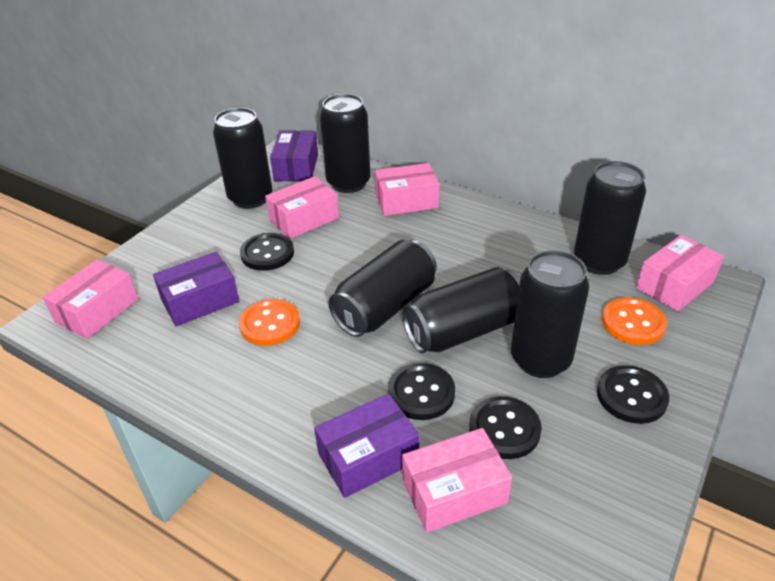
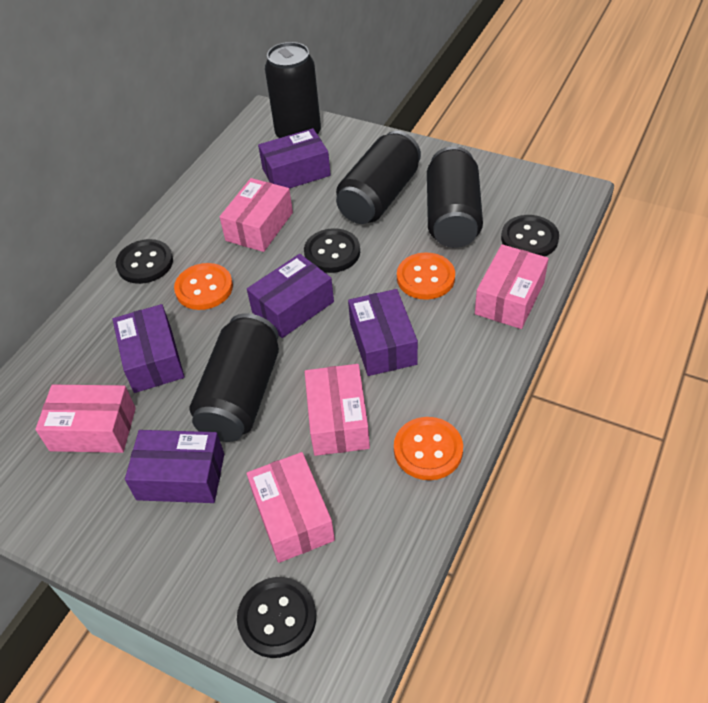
black can: [213,108,272,209] [320,94,371,193] [328,240,437,337] [402,267,520,353] [511,250,589,378] [574,161,646,275] = 6 -> [190,313,279,442] [265,42,321,138] [336,131,421,224] [427,146,483,248] = 4
orange button: [239,299,300,346] [602,297,667,345] = 2 -> [174,263,233,310] [394,417,463,480] [397,253,455,300] = 3
purple box: [153,252,239,326] [270,131,318,182] [314,394,419,498] = 3 -> [113,304,184,393] [125,430,224,503] [247,254,334,338] [258,128,331,189] [348,289,418,376] = 5

